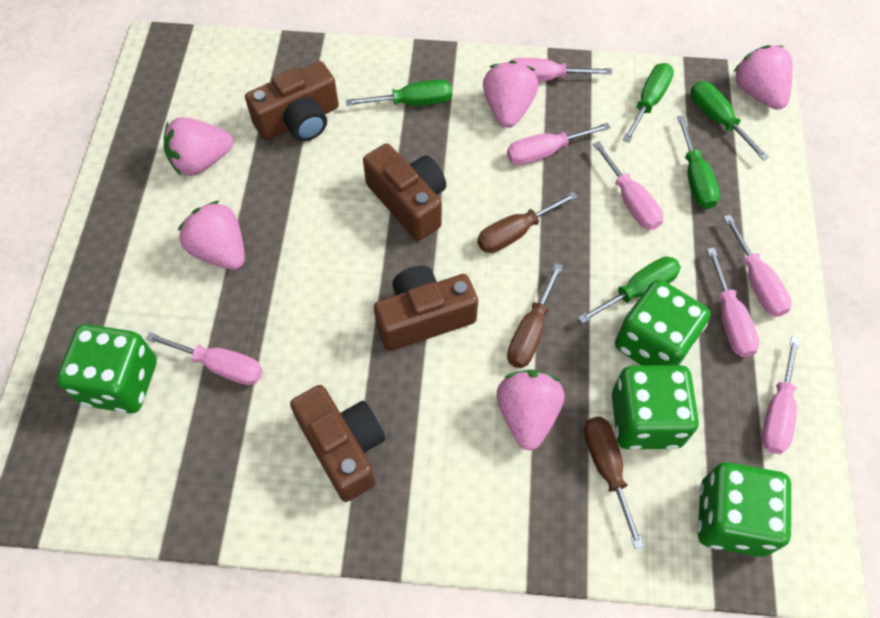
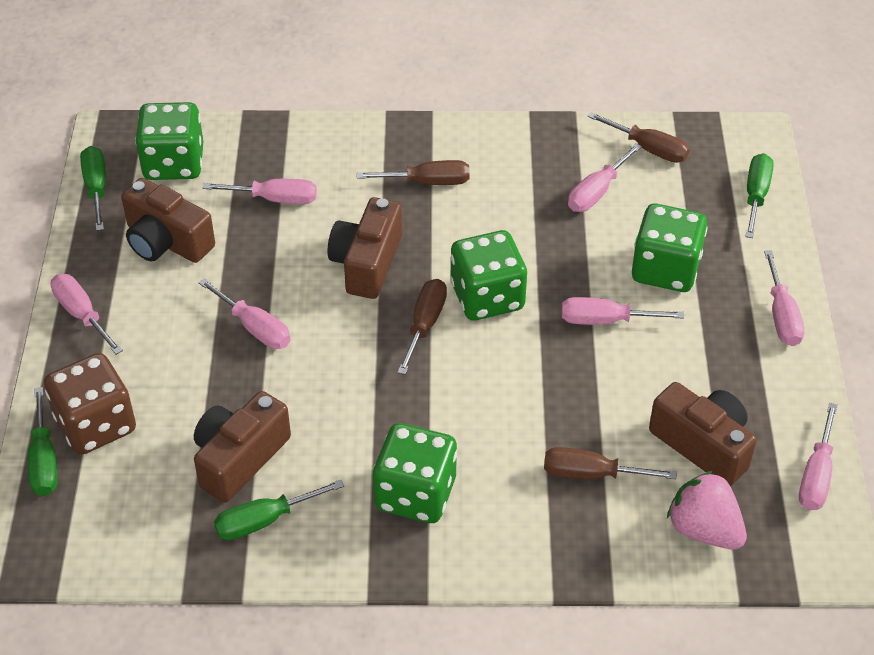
brown dice: none = 0 -> [44,353,136,455] = 1
brown screwdriver: [477,191,578,253] [507,263,563,368] [584,417,644,549] = 3 -> [357,160,470,185] [397,279,447,375] [544,447,677,479] [587,112,690,163] = 4
green screwdriver: [346,79,452,106] [578,257,681,324] [623,63,674,143] [677,115,720,209] [691,81,769,161] = 5 -> [28,387,58,496] [80,146,106,231] [214,479,344,540] [746,153,774,238] = 4
pink strawberry: [164,117,233,176] [178,201,245,270] [483,61,539,128] [497,369,564,450] [734,45,793,110] = 5 -> [667,471,747,550] = 1

